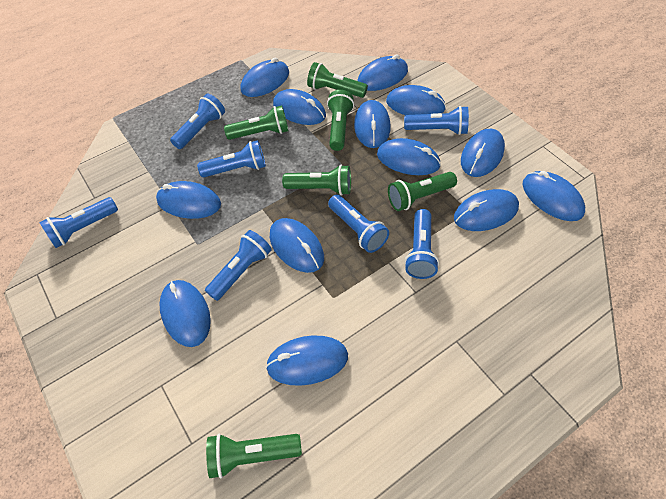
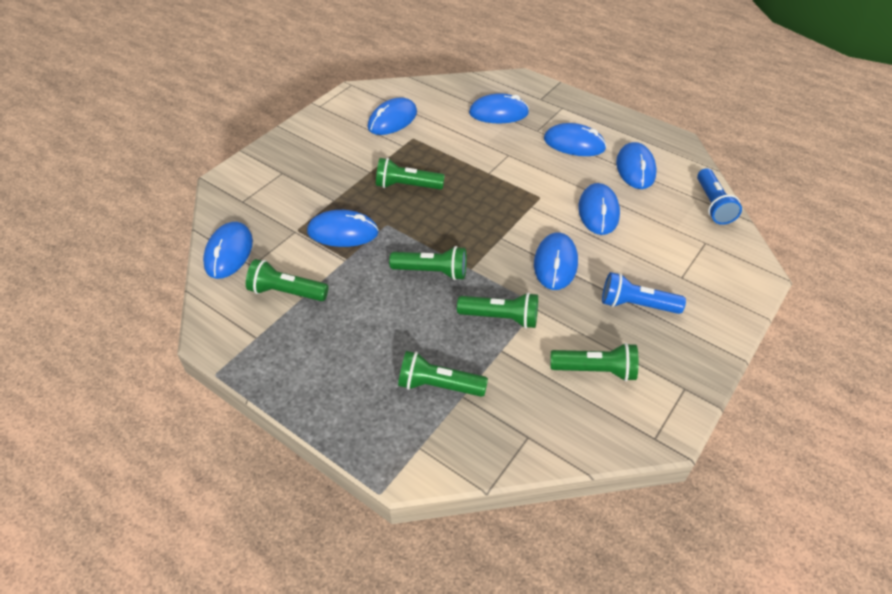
blue flashlight: [39,197,118,248] [170,94,225,149] [197,140,266,177] [205,230,272,301] [328,195,389,253] [404,106,469,135] [404,209,439,279] = 7 -> [602,272,686,314] [697,168,742,225] = 2
blue mouse: [156,181,221,219] [159,280,211,347] [241,58,289,97] [266,335,348,386] [270,218,324,273] [273,89,326,125] [354,100,390,148] [357,54,408,91] [377,138,441,175] [386,85,446,115] [454,189,519,231] [461,129,505,177] [522,171,585,221] = 13 -> [203,222,253,279] [307,210,379,247] [368,97,417,135] [469,93,529,123] [534,232,578,290] [544,123,607,156] [578,183,620,235] [616,142,657,189] = 8

